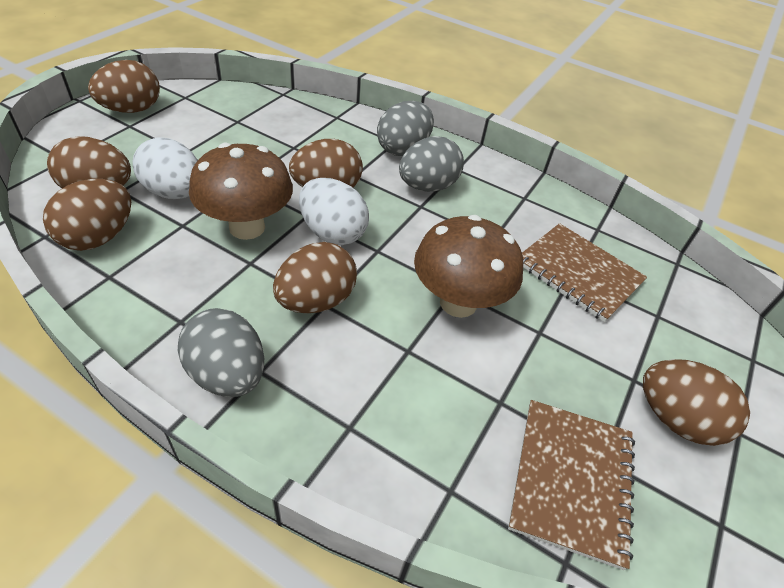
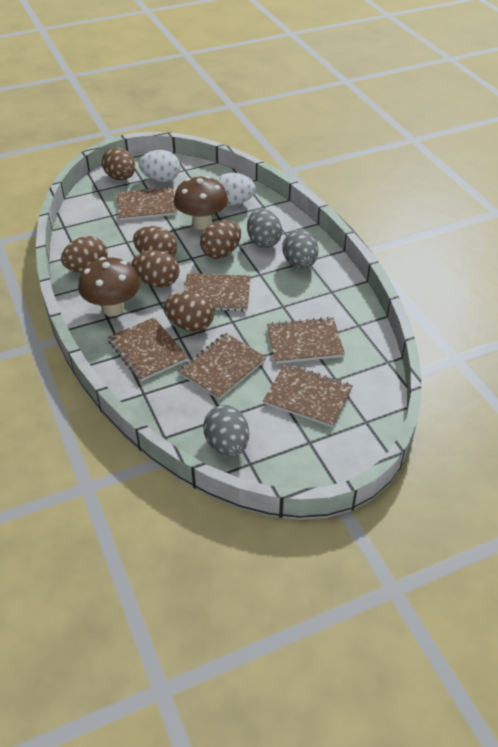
brown notebook: [508,400,635,570] [522,223,647,322] = 2 -> [108,317,188,381] [117,187,177,221] [178,333,266,400] [184,273,250,312] [263,363,353,427] [267,317,345,364] = 6

